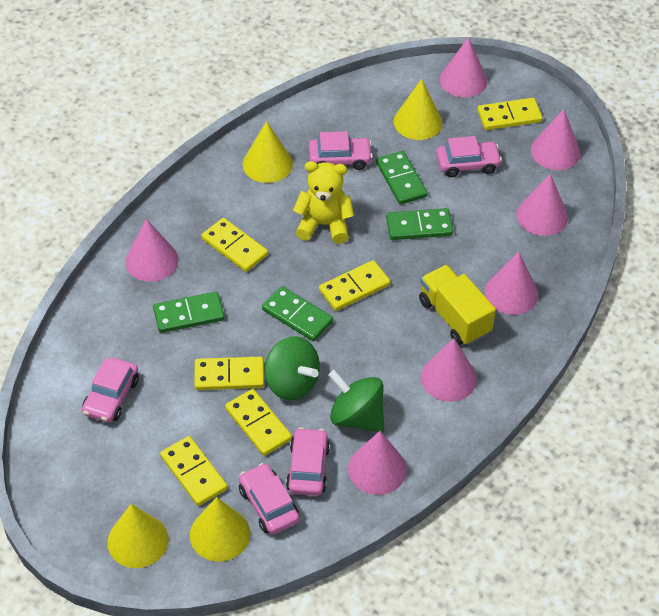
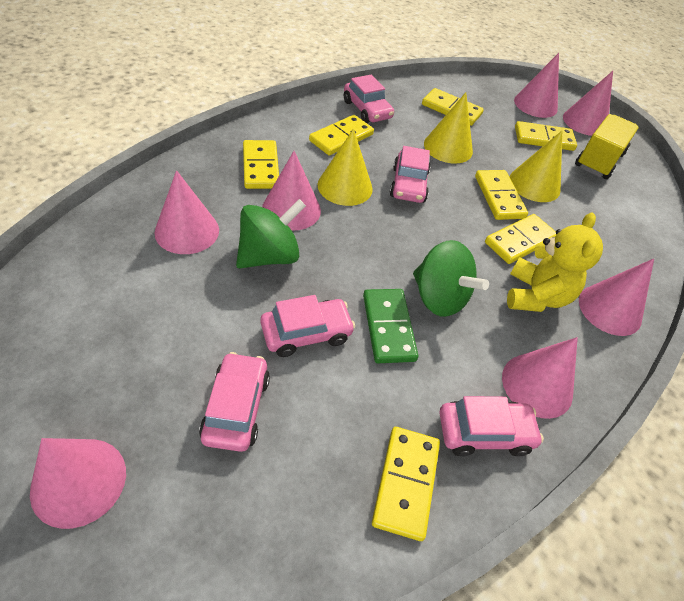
green domino: [153,292,225,333] [262,286,333,341] [376,151,427,205] [386,208,453,240] = 4 -> [363,289,418,363] = 1
yellow cone: [108,504,168,568] [190,497,250,562] [243,121,293,183] [394,79,443,140] = 4 -> [317,129,373,206] [424,92,473,164] [510,131,562,202] = 3
yellow domino: [160,436,228,506] [195,357,264,390] [202,218,268,272] [225,389,292,456] [319,260,390,311] [477,98,543,130] = 6 -> [243,140,279,189] [309,115,374,155] [372,427,440,541] [422,88,484,126] [475,170,528,220] [485,214,557,264] [515,121,577,151] = 7

